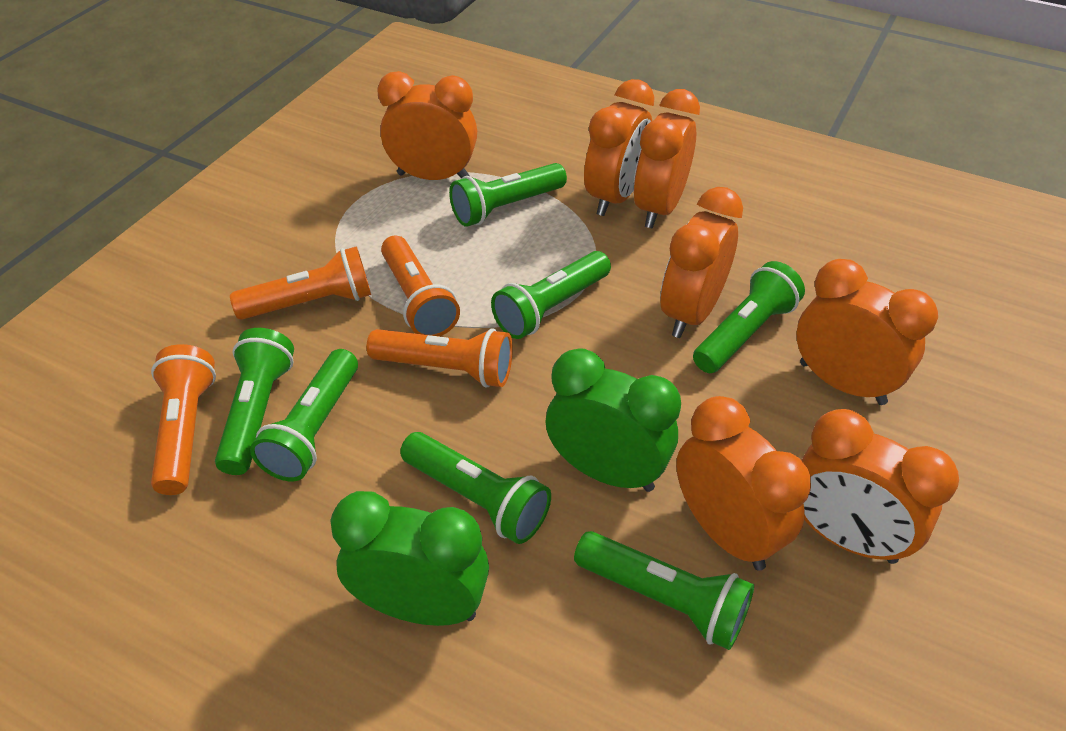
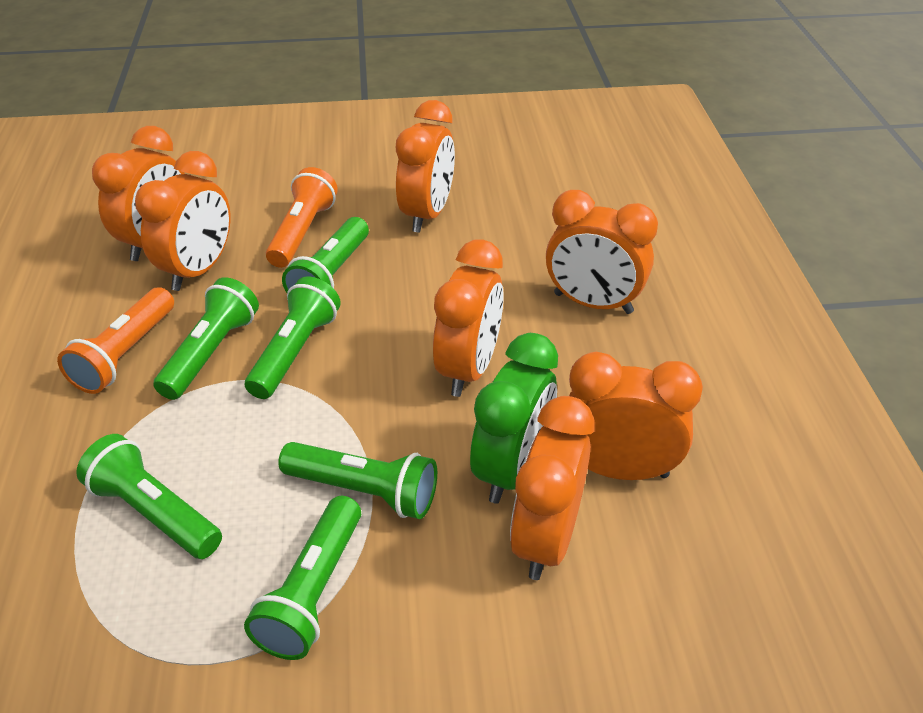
green clock: [330,491,489,626] [546,348,681,492] = 2 -> [470,333,558,504] = 1
green flashlight: [215,328,294,475] [250,349,358,481] [400,432,551,544] [449,163,567,227] [491,251,611,339] [574,531,754,650] [693,261,805,373] = 7 -> [76,434,222,559] [153,277,259,400] [244,496,361,660] [245,277,341,399] [278,442,437,519] [282,217,369,293] = 6
orange flashlight: [151,344,216,495] [230,246,371,320] [367,328,513,388] [381,236,460,336] = 4 -> [57,287,174,394] [266,167,338,268] = 2

